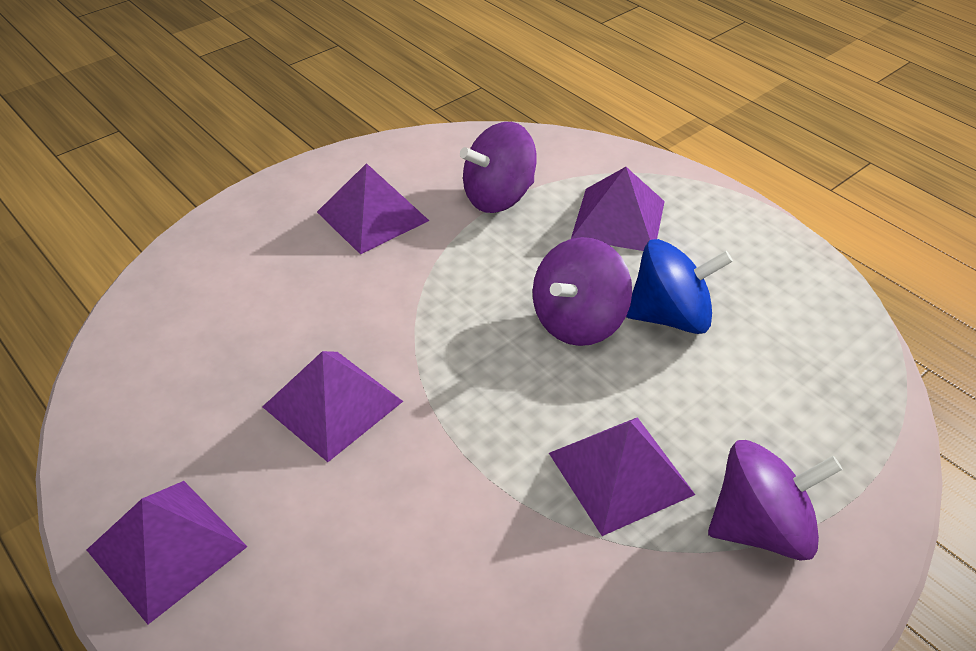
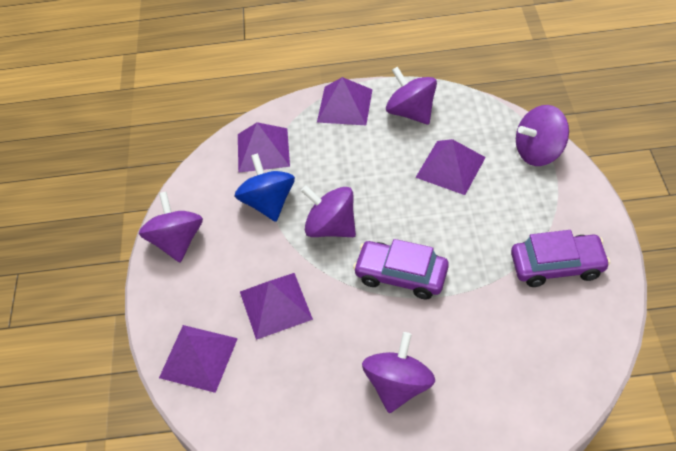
purple car: none = 0 -> [353,239,449,300] [511,230,610,287] = 2
purple spinning top: [460,122,537,213] [532,237,632,346] [708,440,842,561] = 3 -> [139,192,203,262] [301,185,356,237] [362,332,435,413] [386,66,437,125] [516,105,569,166] = 5

